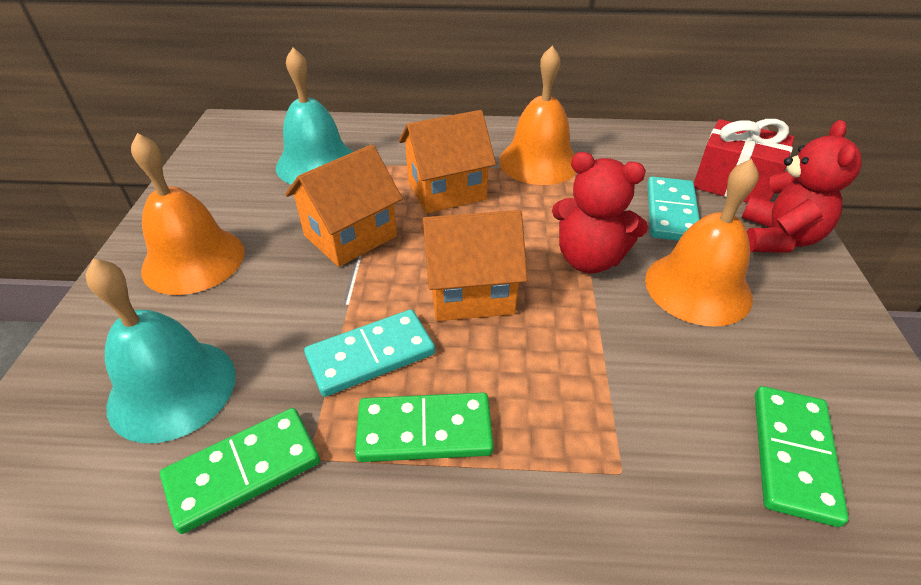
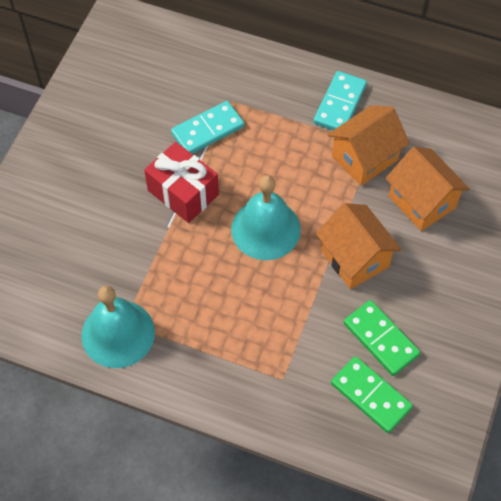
green domino: [160,408,320,534] [355,392,494,462] [755,386,848,527] = 3 -> [331,356,413,433] [344,300,420,376] = 2
orange bell: [131,133,244,295] [499,46,577,185] [645,159,759,327] = 3 -> none = 0
red teddy bear: [552,152,648,273] [741,120,862,253] = 2 -> none = 0

